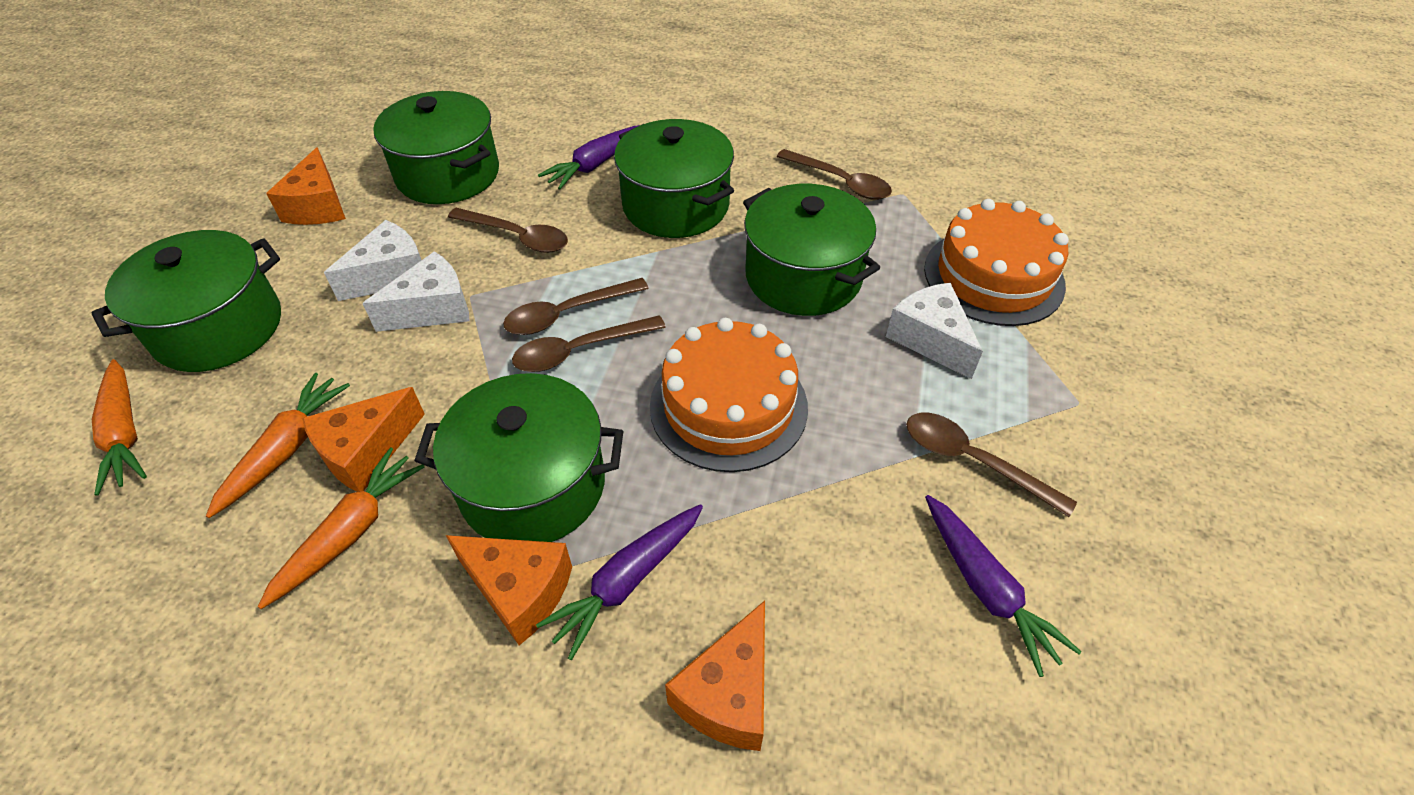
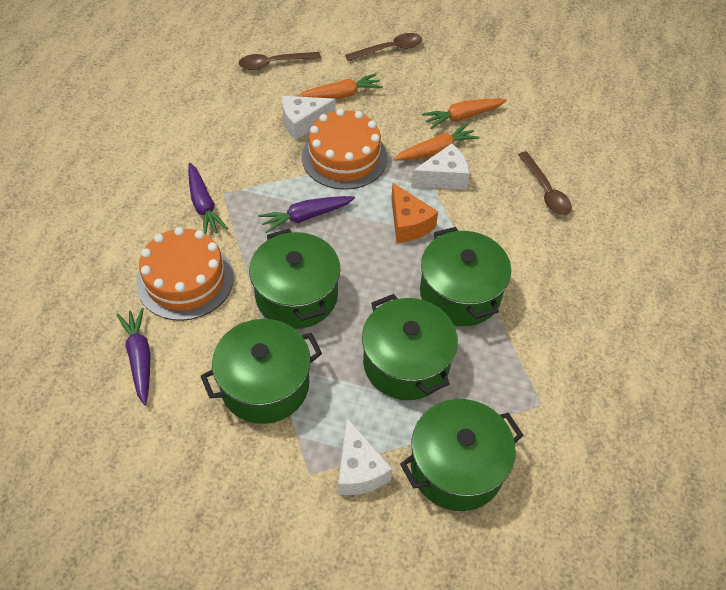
brown spoon: [448,208,568,253] [503,278,649,335] [512,315,666,372] [776,149,892,200] [906,413,1077,517] = 5 -> [239,52,321,70] [345,33,422,61] [518,151,572,215] = 3
orange cheese: [266,147,346,225] [302,387,425,492] [446,535,572,645] [665,601,765,751] = 4 -> [391,183,438,243] = 1

